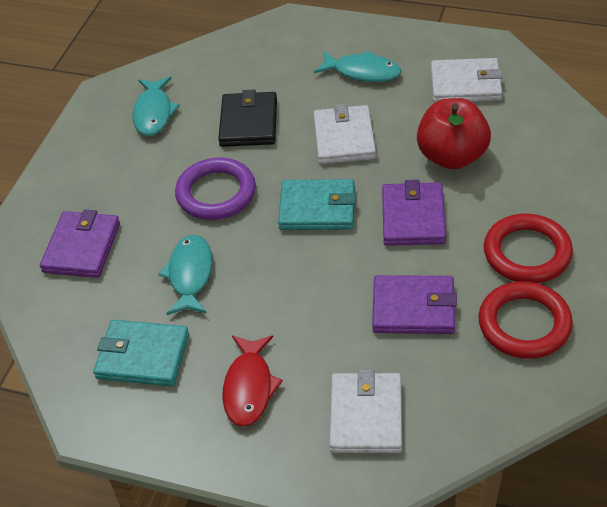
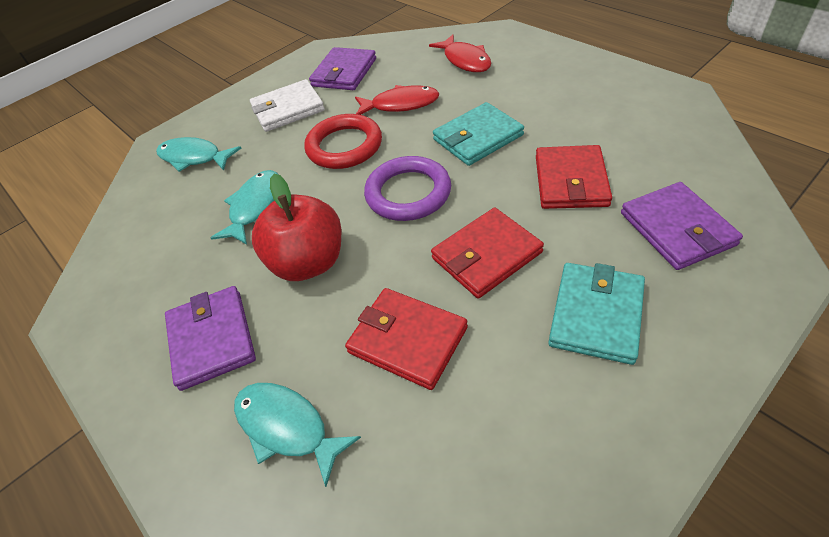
black wallet: [218,89,277,147] = 1 -> none = 0
red fish: [223,335,283,427] = 1 -> [355,85,439,115] [429,34,491,72] = 2
red ring: [478,281,573,359] [484,214,573,283] = 2 -> [304,114,382,169] = 1
red wallet: none = 0 -> [345,288,468,390] [431,208,544,298] [536,145,612,209] = 3
white wallet: [313,104,376,164] [329,369,402,453] [431,58,503,102] = 3 -> [250,79,325,132] = 1

